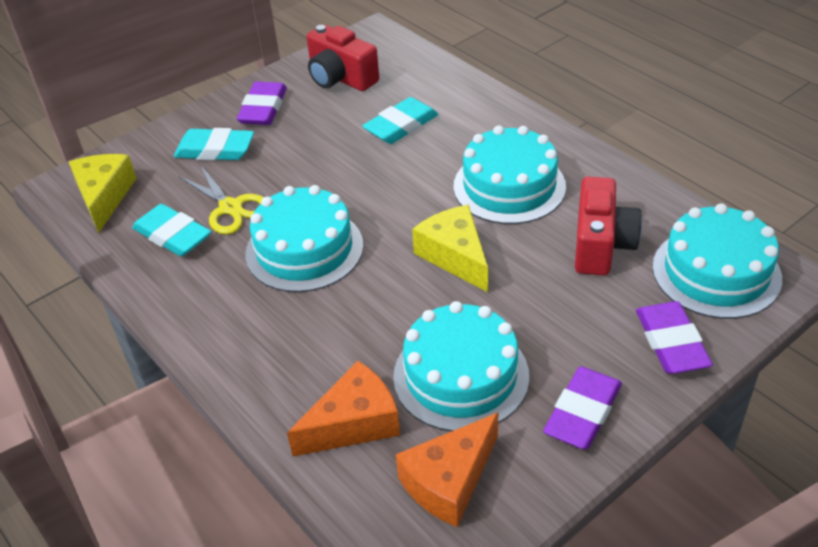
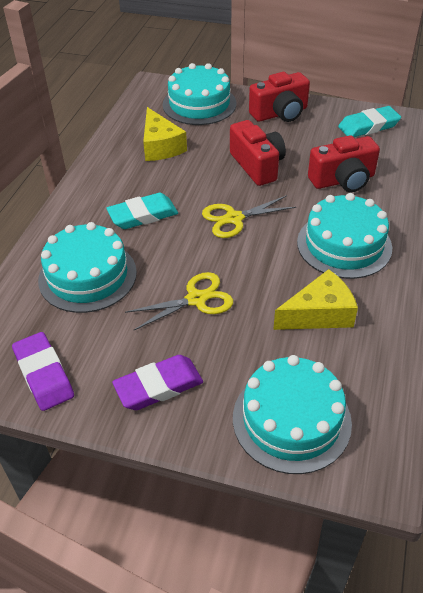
orange cheese: [287,361,400,456] [396,412,498,527] = 2 -> none = 0
purple eraser: [237,82,287,125] [543,366,622,449] [636,301,713,374] = 3 -> [12,332,74,411] [112,355,203,410] = 2
red camera: [307,24,379,91] [575,177,642,275] = 2 -> [230,120,286,186] [249,72,310,122] [308,135,380,192] = 3
turquoise eraser: [132,204,211,257] [174,128,254,161] [362,97,439,144] = 3 -> [106,193,178,229] [338,106,401,137] = 2
yellow scissors: [178,164,264,235] = 1 -> [125,272,233,331] [202,195,296,238] = 2

